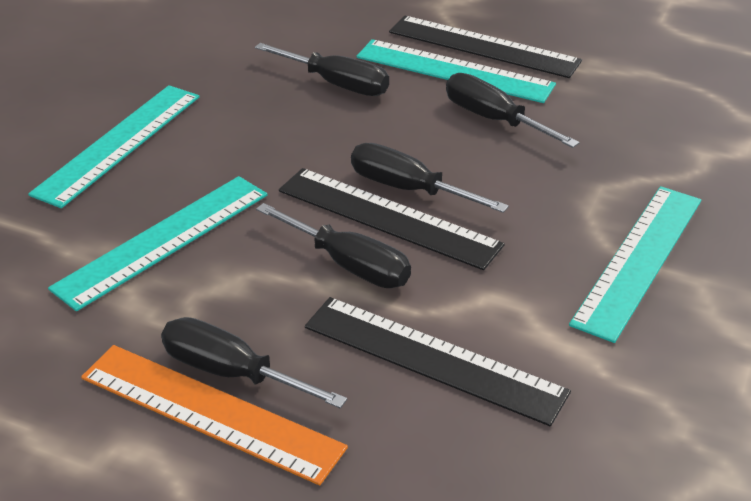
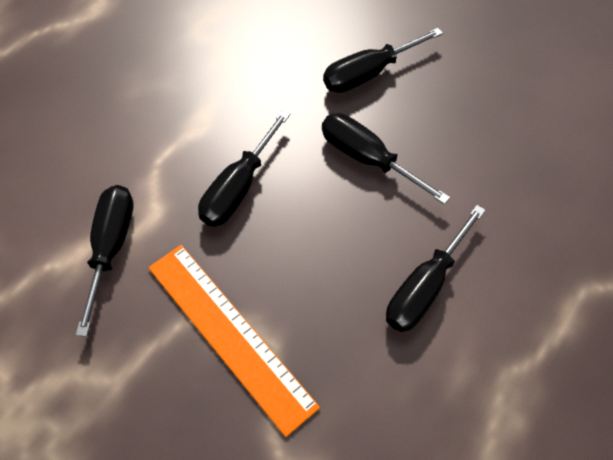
black ruler: [279,168,505,270] [305,297,571,426] [389,16,582,78] = 3 -> none = 0
turquoise ruler: [28,85,200,208] [48,176,267,311] [356,39,556,103] [569,186,701,343] = 4 -> none = 0

